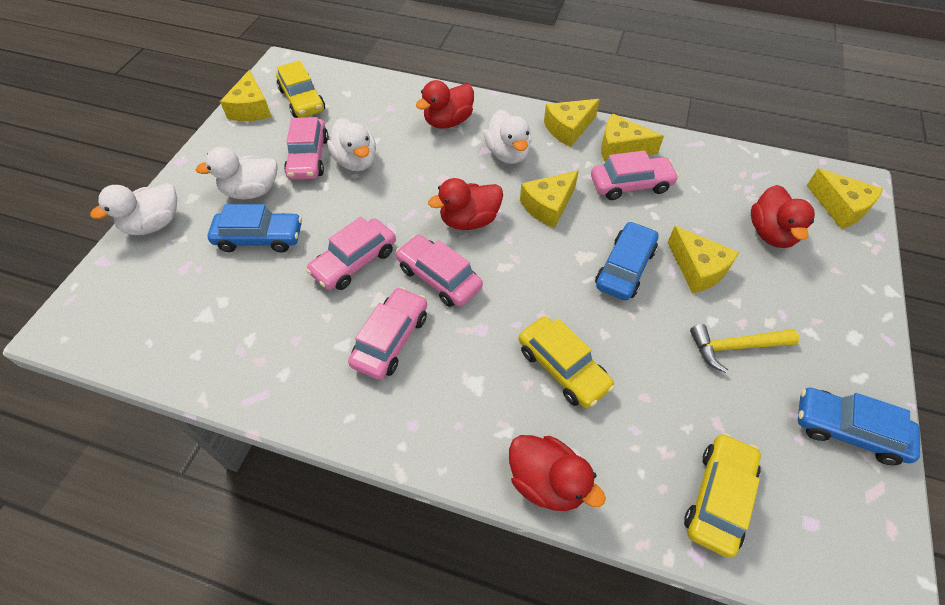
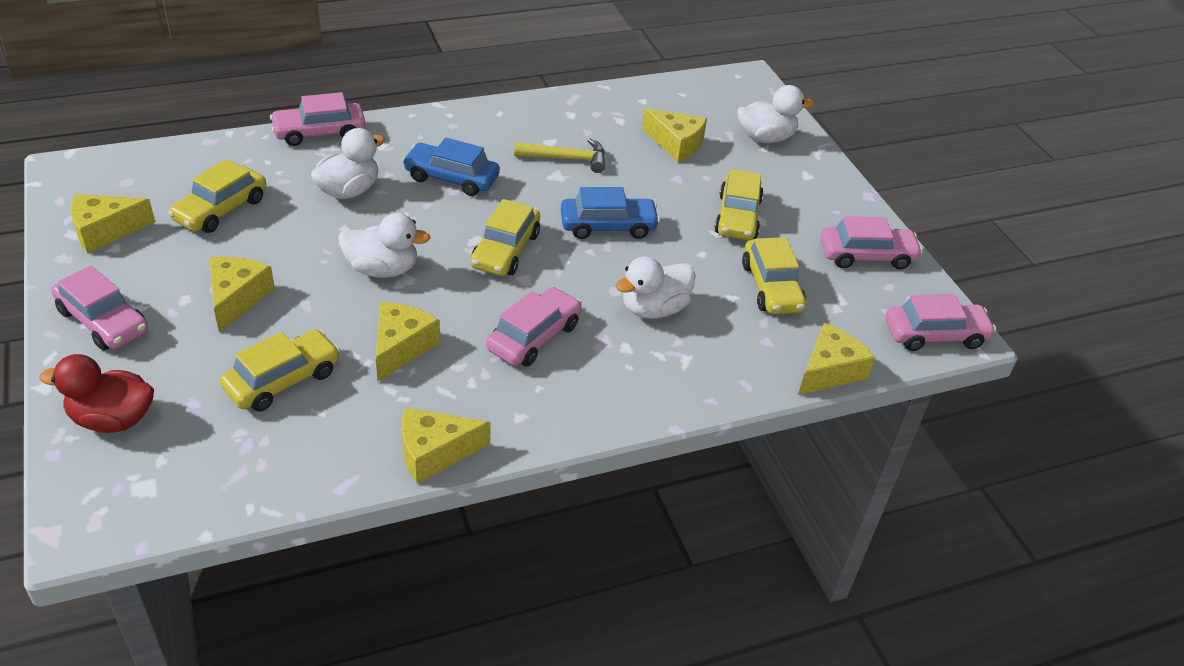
blue car: [208,204,302,253] [595,221,658,300] [798,388,920,465] = 3 -> [402,138,500,196] [561,187,660,239] = 2
red duck: [416,80,474,129] [428,178,503,230] [509,435,606,511] [751,185,815,248] = 4 -> [39,354,154,433] = 1
yellow car: [276,61,325,118] [519,316,615,408] [684,433,761,558] = 3 -> [168,159,266,233] [219,329,340,411] [471,199,540,276] [714,169,764,240] [742,237,806,314] = 5

